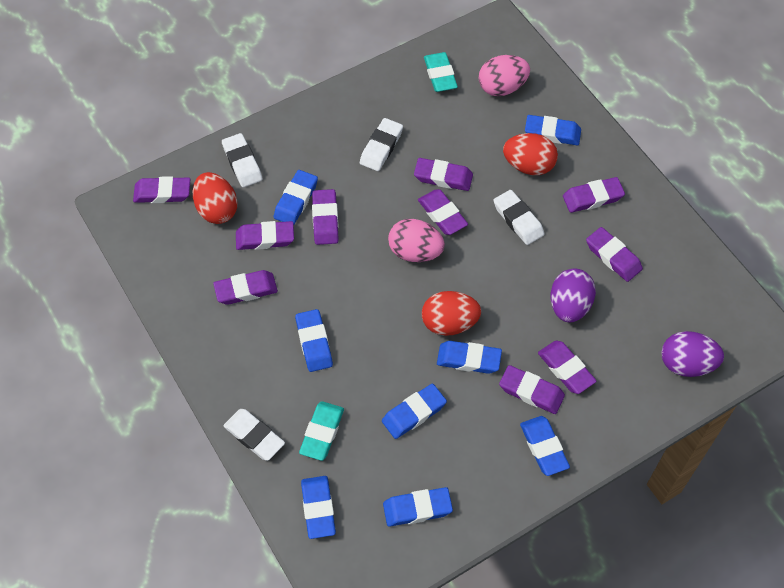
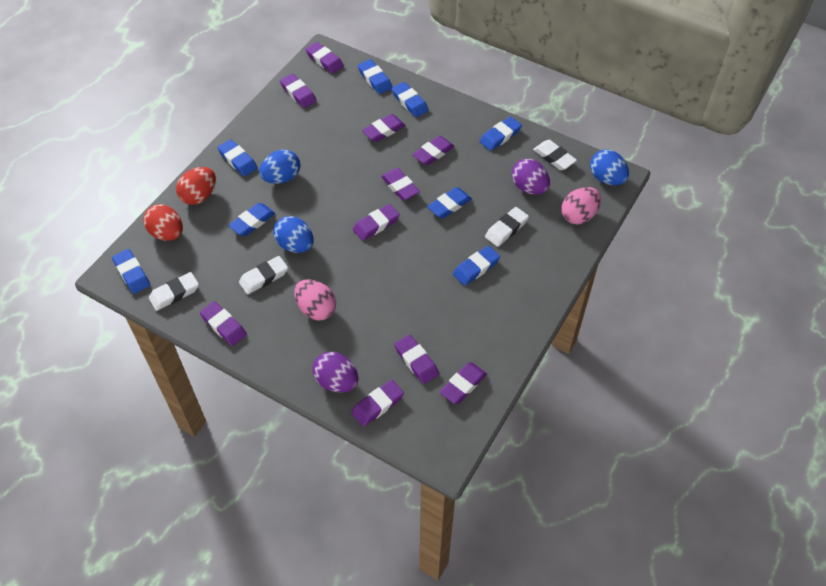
blue egg: none = 0 -> [259,149,300,184] [273,216,314,253] [590,149,629,185] = 3
red egg: [193,172,238,224] [422,291,481,336] [503,133,558,175] = 3 -> [143,204,183,241] [176,167,216,205] = 2
turquoise eraser: [299,401,344,461] [424,52,458,92] = 2 -> none = 0

